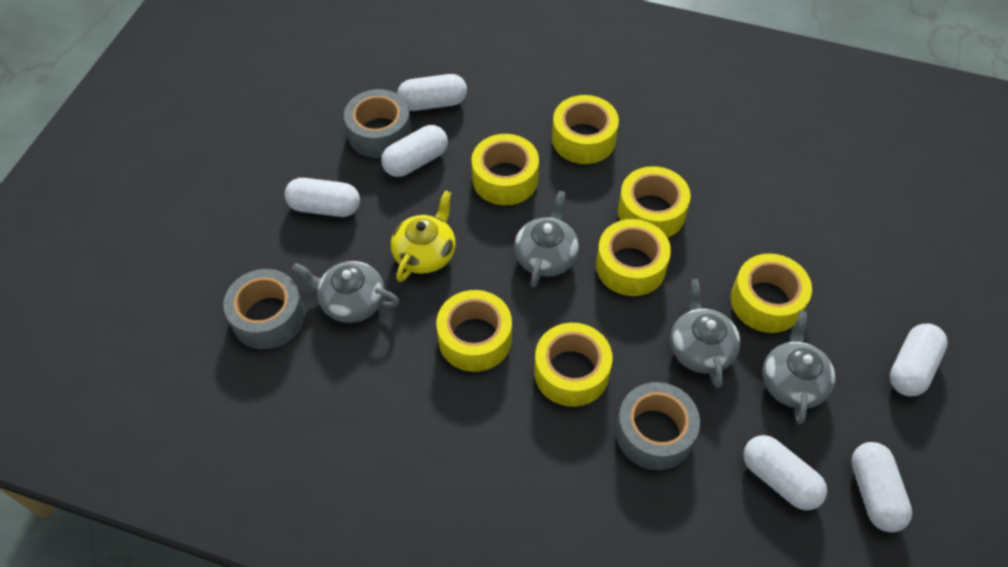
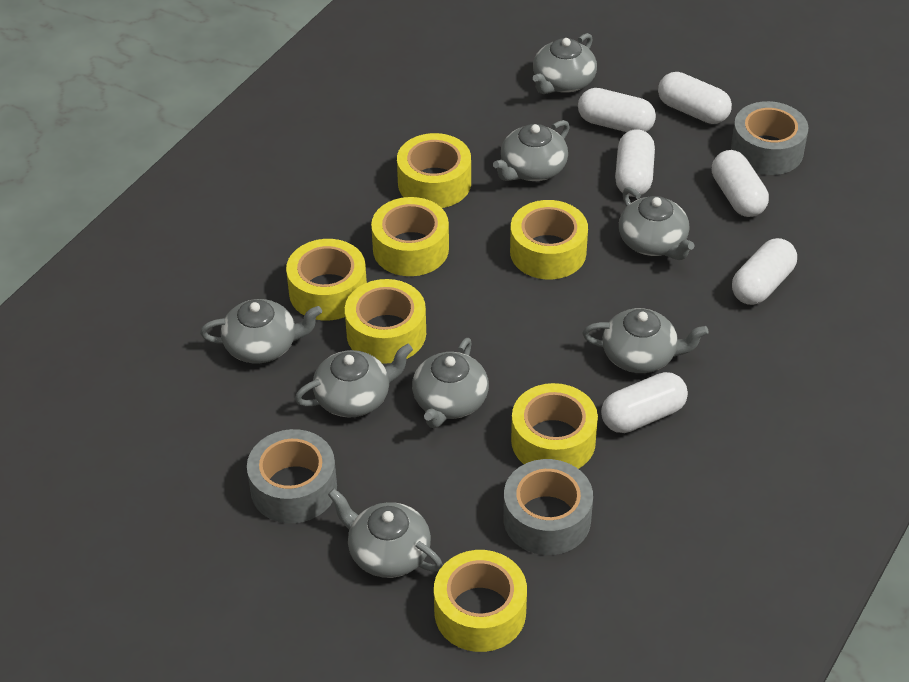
grey teapot: [292,261,400,323] [514,191,579,287] [670,279,741,388] [762,311,836,424] = 4 -> [200,299,322,363] [295,344,413,418] [328,489,443,578] [412,338,489,428] [493,120,570,181] [533,33,597,94] [582,308,709,373] [619,187,694,260] = 8
yellow teapot: [391,190,456,282] = 1 -> none = 0

